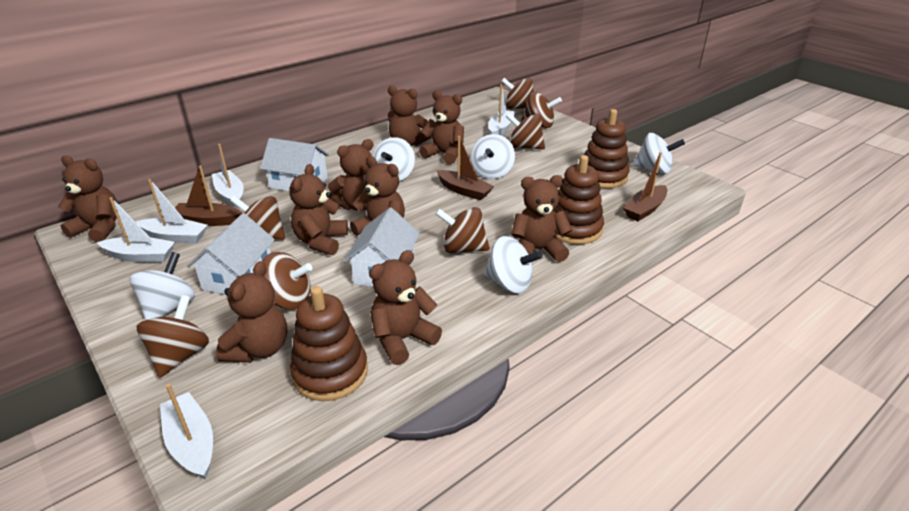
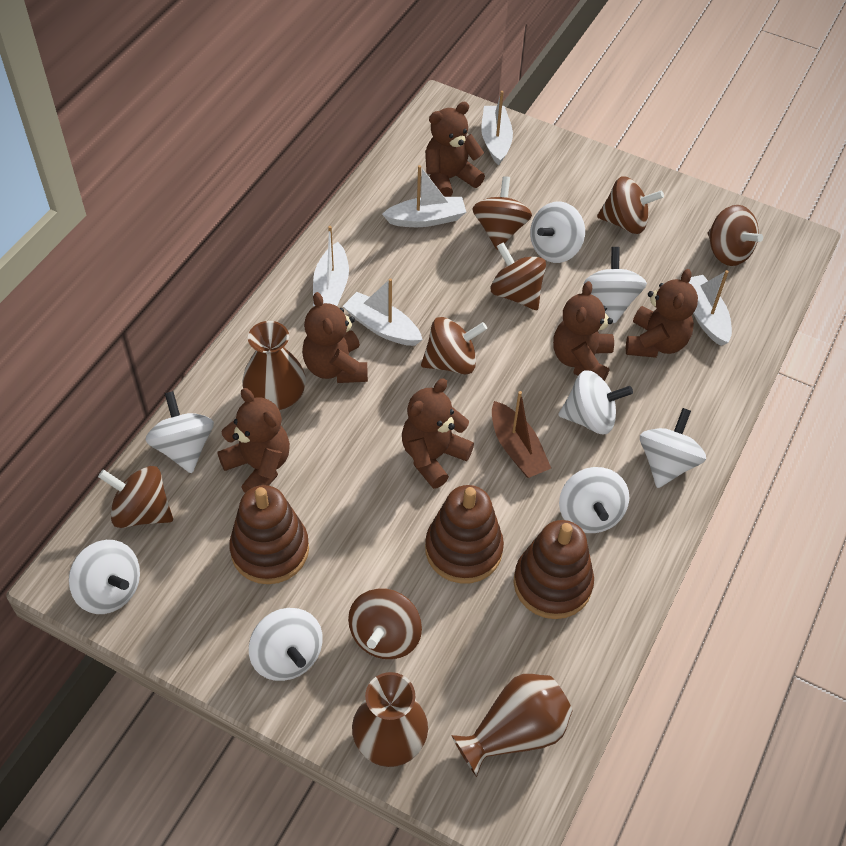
brown boat: [175,165,242,226] [436,136,494,200] [623,152,667,221] = 3 -> [492,391,551,478] = 1
brown teddy bear: [58,155,118,243] [216,261,287,363] [289,164,348,255] [328,139,374,211] [350,156,405,236] [369,250,442,365] [388,86,432,146] [419,90,464,164] [511,175,572,262] = 9 -> [218,388,290,493] [302,292,368,383] [402,378,474,489] [425,102,485,197] [553,281,614,381] [626,269,698,358] = 6
brown vase: none = 0 -> [242,321,306,410] [352,672,428,767] [451,674,572,777] = 3
white house: [187,213,275,295] [260,138,329,191] [344,208,420,287] = 3 -> none = 0
white spinning top: [130,252,195,320] [372,137,415,181] [470,134,515,179] [484,236,543,293] [632,133,685,174] = 5 -> [69,540,140,614] [145,391,214,473] [249,608,323,681] [530,201,585,263] [558,370,633,434] [559,467,629,533] [583,247,647,323] [640,408,706,488] = 8

